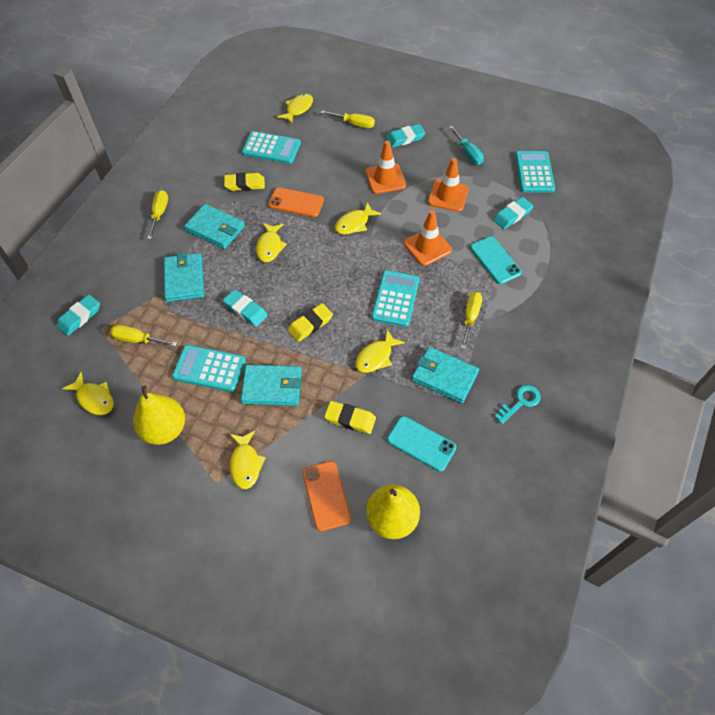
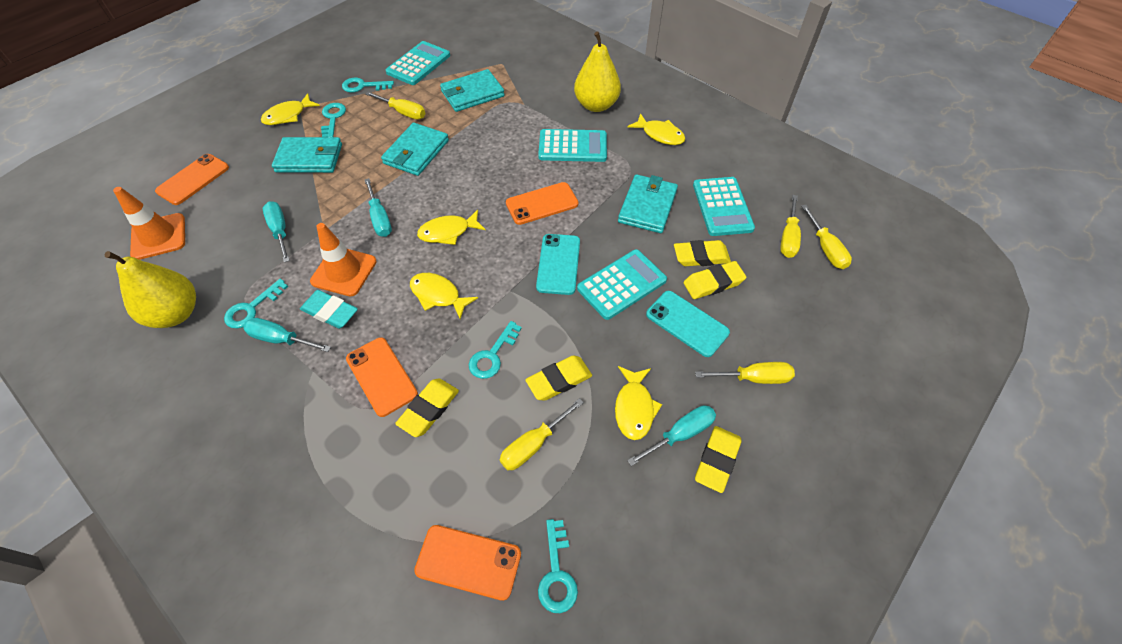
orange phone: [268,187,324,217] [302,461,351,531] = 2 -> [155,154,229,205] [346,338,418,417] [414,525,521,601] [506,182,579,225] = 4
orange traffic cone: [365,141,406,194] [404,210,452,266] [428,158,469,212] = 3 -> [113,187,185,260] [310,223,377,296] = 2
turquoise eraser: [57,295,100,336] [223,289,268,327] [386,124,426,148] [493,197,534,229] = 4 -> [300,290,358,329] = 1
turquoise key: [495,385,541,424] = 1 -> [224,279,288,328] [321,103,346,137] [342,78,394,93] [469,321,522,379] [538,519,578,613] = 5
turquoise screwdriver: [449,126,484,165] = 1 -> [243,318,331,352] [263,201,290,263] [364,178,392,237] [627,405,716,466] = 4
yellow eraser: [224,173,265,191] [288,303,333,342] [324,401,376,434] = 3 -> [395,378,459,437] [525,355,592,401] [674,240,731,266] [683,261,746,299] [695,426,741,493] = 5
yellow fish: [62,372,114,415] [230,431,266,489] [256,223,287,262] [277,94,313,124] [335,202,381,234] [355,329,405,373] = 6 -> [261,93,320,125] [410,273,478,319] [417,210,485,245] [615,366,662,440] [627,113,685,145] = 5
yellow screwdriver: [110,325,177,347] [147,190,168,239] [321,111,375,128] [461,292,482,349] = 4 -> [365,92,426,119] [500,398,584,470] [695,362,795,384] [780,195,801,258] [801,205,852,269] = 5

